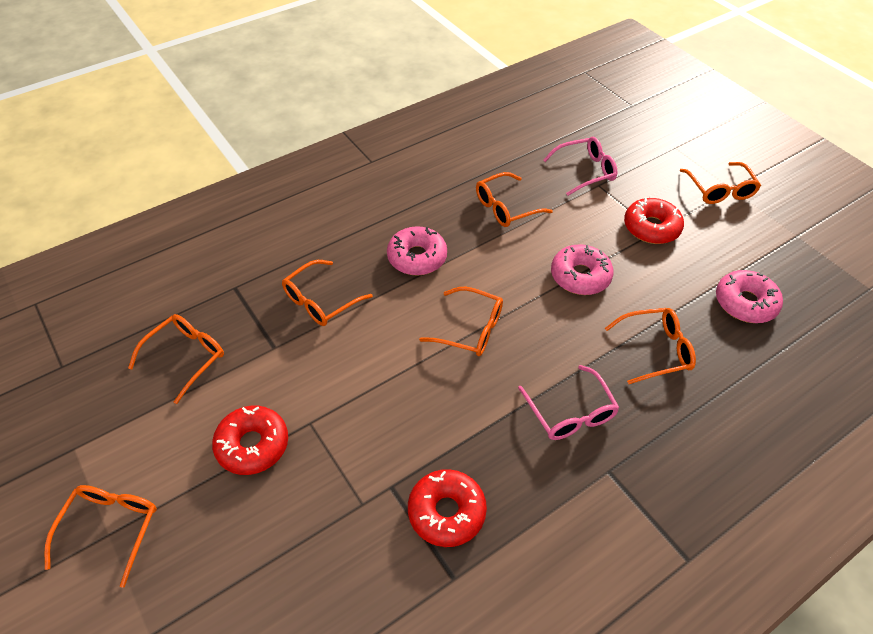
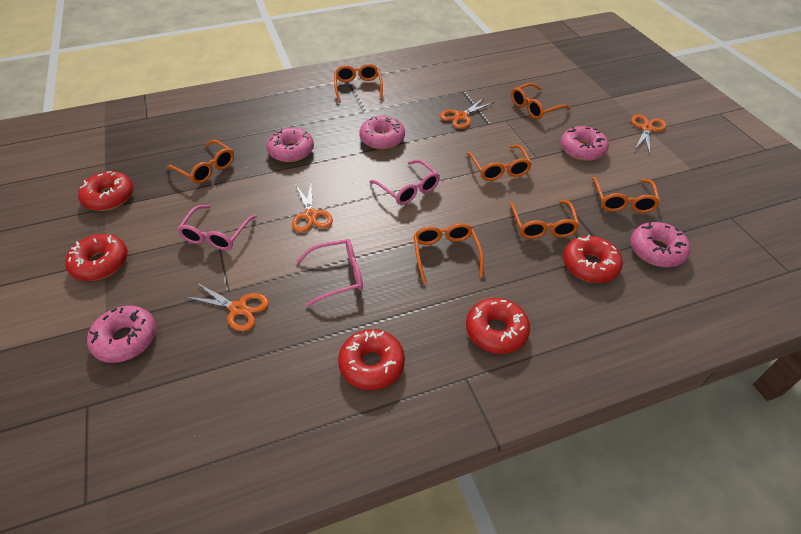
orange scissors: none = 0 -> [185,283,269,331] [292,183,333,233] [440,98,494,129] [631,115,666,154] = 4
pink donut: [387,226,447,275] [551,244,614,295] [716,270,783,323] = 3 -> [87,305,156,363] [266,127,314,162] [359,116,405,150] [560,126,609,161] [630,222,690,267] = 5
pink glasses: [518,365,619,440] [543,137,617,196] = 2 -> [177,205,257,250] [296,239,363,307] [369,160,440,205] = 3
red donut: [212,406,288,475] [408,469,487,547] [624,197,684,244] = 3 -> [65,234,128,281] [78,171,134,211] [338,329,405,390] [466,298,530,354] [563,235,623,283] = 5

